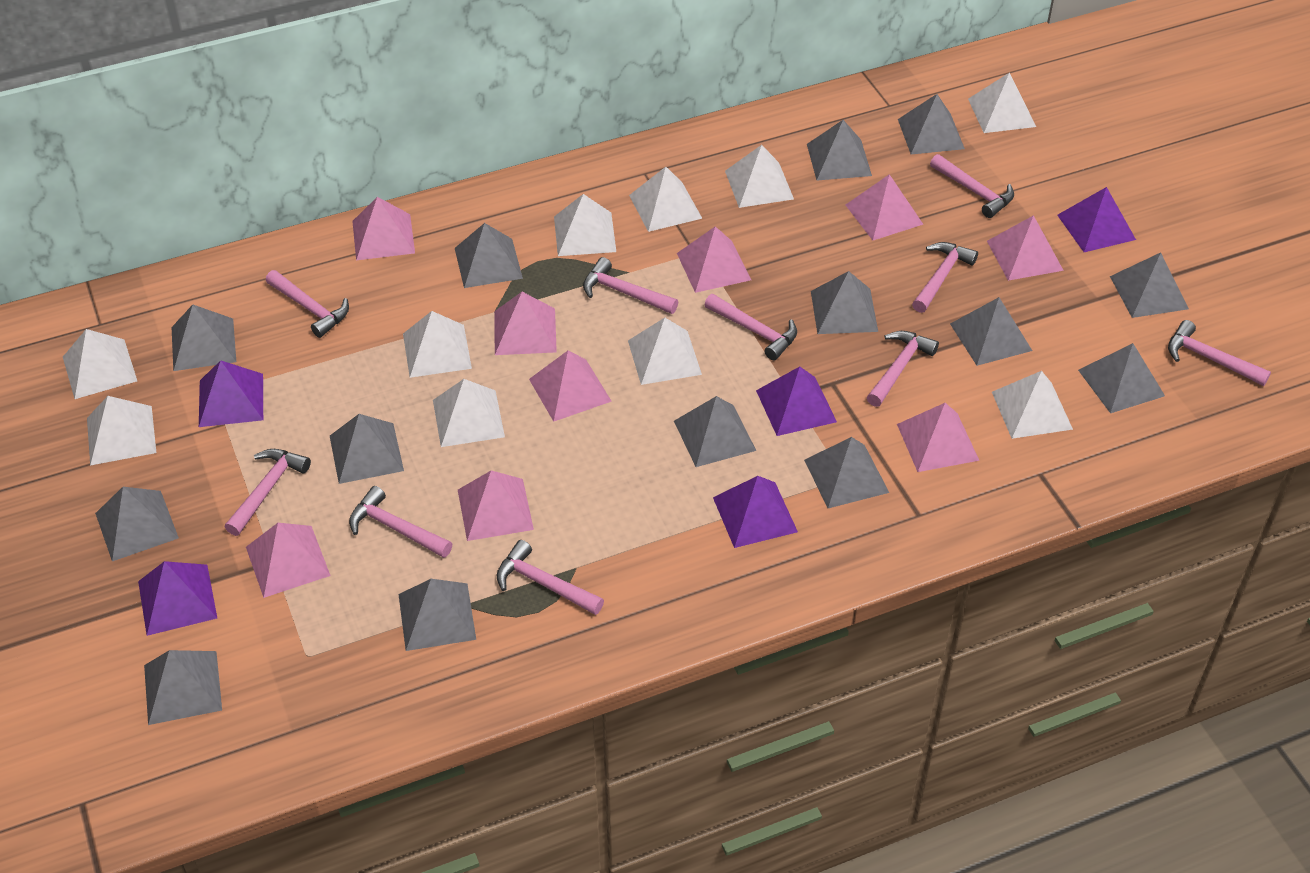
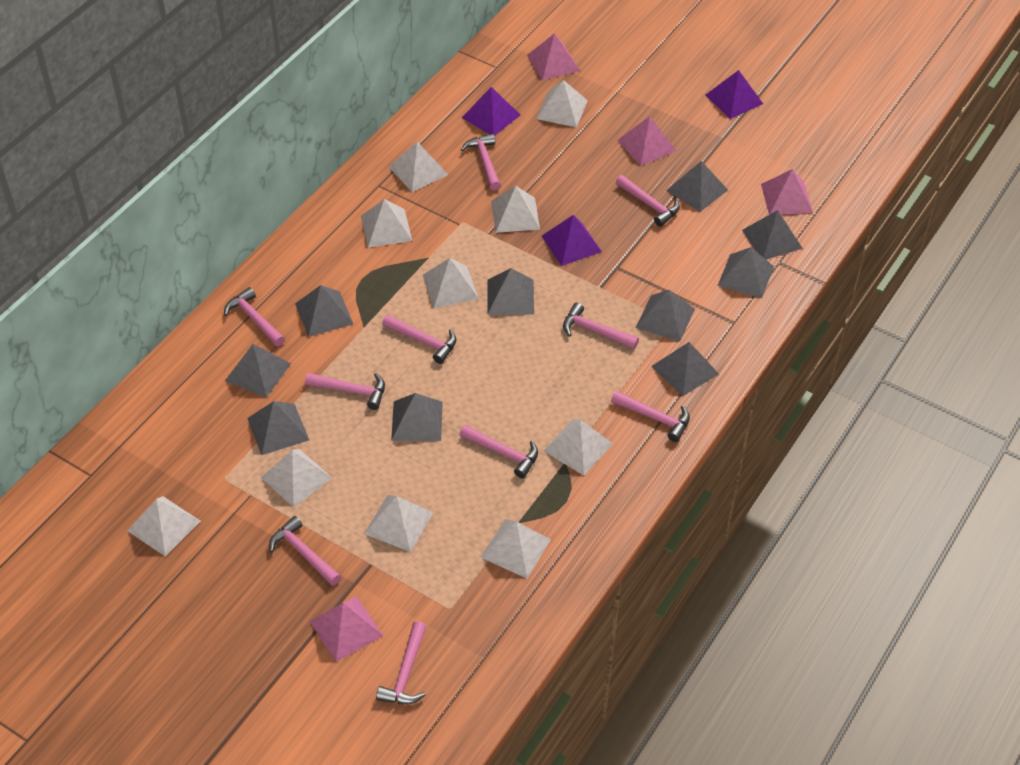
grey pyramid: [95,487,179,561] [144,650,222,725] [172,305,236,371] [330,414,404,484] [398,579,476,651] [455,223,523,288] [674,396,757,467] [804,437,889,508] [807,120,872,181] [811,271,878,334] [898,94,965,155] [950,297,1032,366] [1078,343,1165,413] [1110,253,1189,318] = 14 -> [225,344,291,398] [247,401,309,455] [295,285,353,337] [391,393,443,441] [487,268,534,315] [636,290,695,342] [651,342,719,397] [667,161,728,212] [718,247,774,298] [742,210,803,260] = 10
pink pyramid: [246,523,331,598] [352,197,415,260] [458,470,534,541] [494,292,557,355] [529,351,612,422] [677,226,751,293] [846,174,923,240] [897,403,979,472] [987,215,1064,281] = 9 -> [310,596,383,662] [527,33,580,80] [618,116,676,166] [761,169,813,215] = 4
purple pyramid: [138,561,217,636] [199,360,263,427] [713,476,798,548] [756,367,837,436] [1057,187,1136,252] = 5 -> [462,87,520,136] [542,215,602,266] [705,70,763,119] = 3

